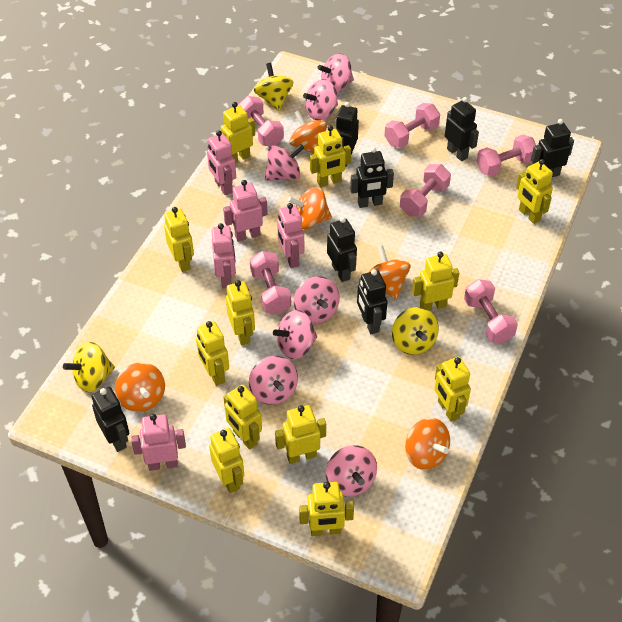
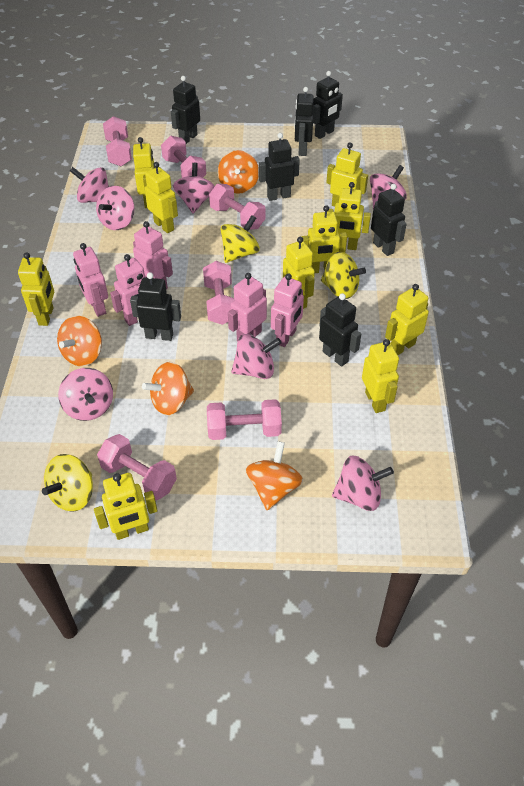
orange spinning top: [115,362,165,412] [288,187,332,229] [289,110,327,154] [368,245,410,300] [405,418,450,470] = 5 -> [57,316,102,366] [142,362,194,415] [218,150,259,194] [246,441,303,510] = 4
yellow robot: [164,207,194,272] [196,321,229,386] [209,428,244,493] [221,102,255,163] [223,385,262,450] [226,280,255,345] [275,405,326,464] [299,482,354,536] [310,125,351,187] [412,252,459,311] [434,357,471,422] [516,159,553,224] = 12 -> [18,252,54,326] [94,473,158,540] [133,137,155,208] [144,162,178,233] [283,237,315,309] [302,205,347,273] [326,142,368,207] [327,182,371,250] [362,339,399,413] [385,284,429,355] = 10

